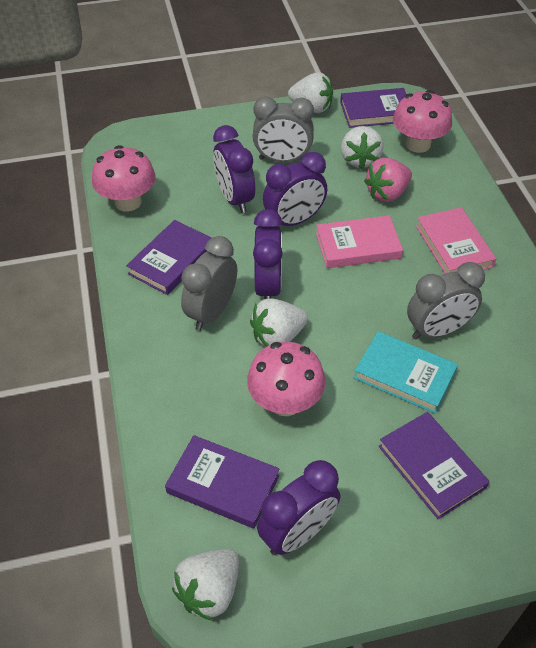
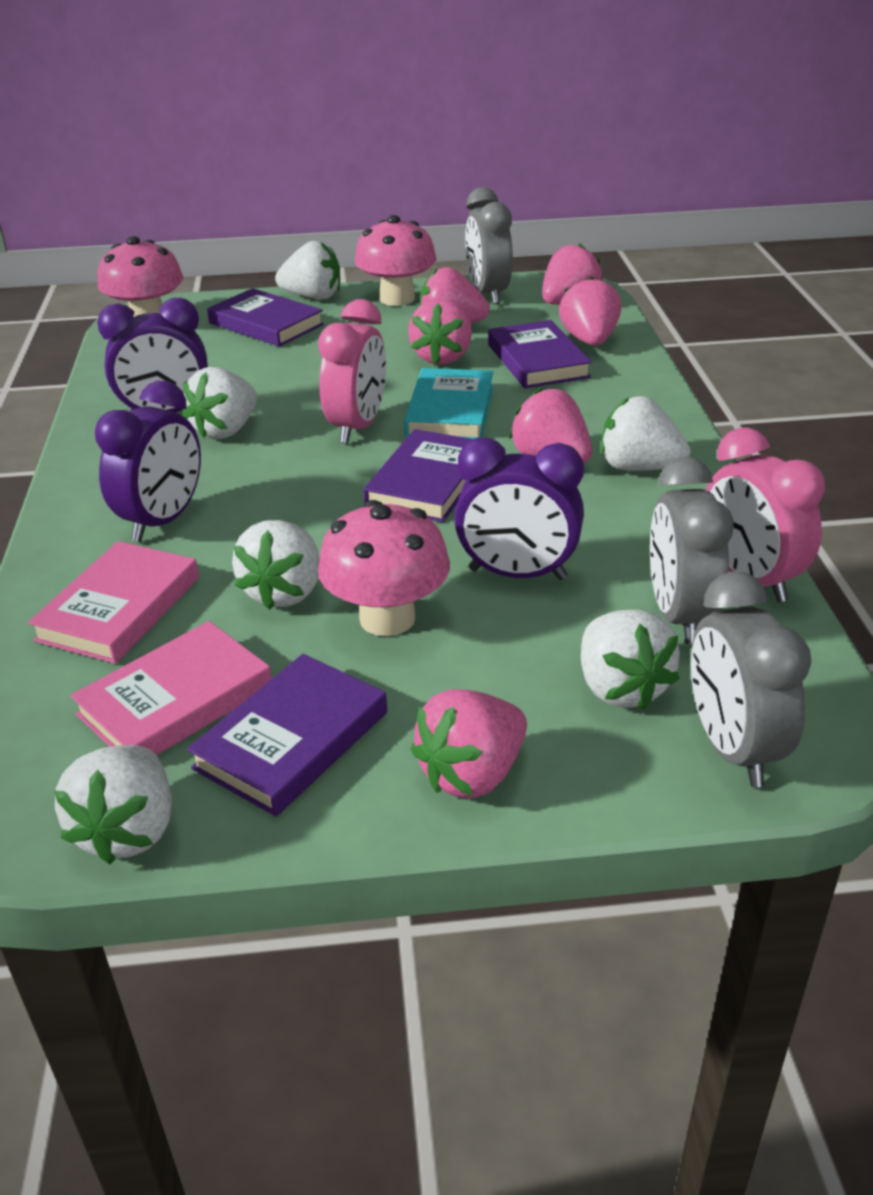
pink clock: none = 0 -> [318,299,386,444] [706,427,825,602] = 2
pink strawberry: [364,158,412,202] = 1 -> [408,299,472,365] [411,689,527,798] [420,267,490,324] [509,387,592,463] [542,243,602,305] [559,276,621,346] = 6
purple clock: [213,125,255,213] [253,209,283,299] [257,460,340,555] [263,152,327,226] = 4 -> [95,381,201,542] [97,298,208,412] [454,437,584,580] = 3
white strawberry: [172,549,239,621] [250,298,308,347] [288,72,333,113] [341,126,383,169] = 4 -> [54,745,172,864] [182,367,257,439] [232,520,320,610] [275,241,340,299] [581,609,680,710] [601,396,690,471] = 6

